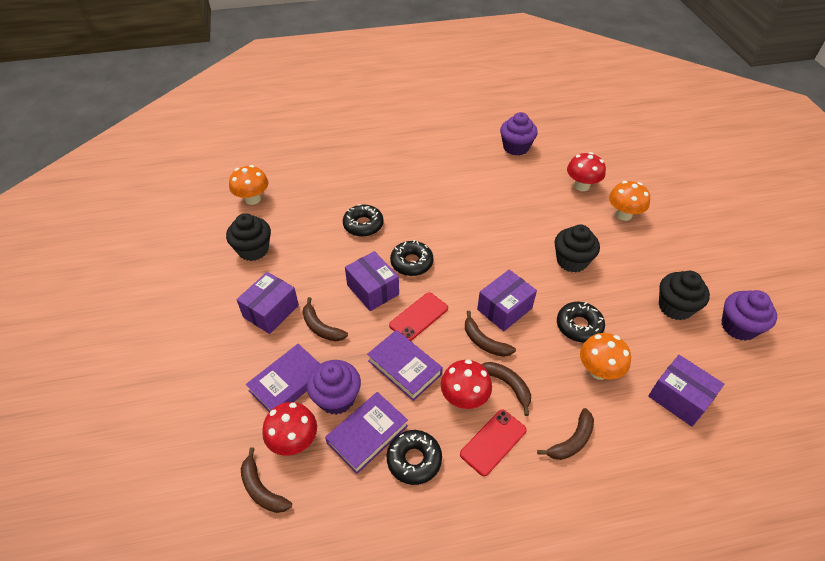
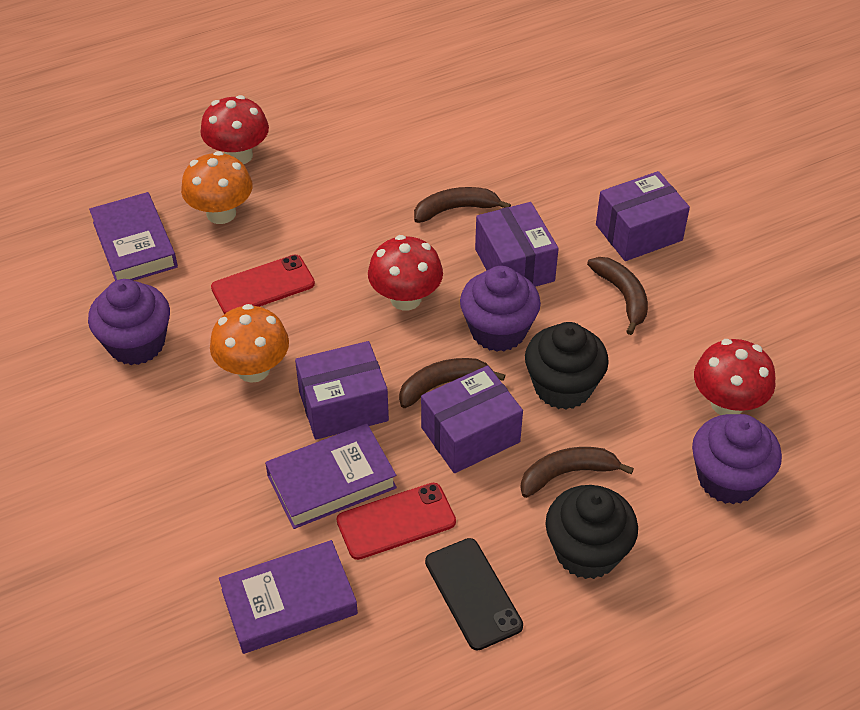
black cupcake: [226,213,271,261] [555,225,600,272] [659,271,710,320] = 3 -> [525,322,609,410] [545,485,638,579] = 2
black donut: [343,204,384,237] [387,430,442,485] [390,240,433,276] [557,302,605,343] = 4 -> none = 0
black phone: none = 0 -> [425,538,523,650] = 1
brown banana: [241,447,292,513] [302,297,348,341] [465,311,516,357] [481,362,531,416] [537,408,594,460] = 5 -> [399,358,505,408] [414,187,511,223] [520,447,634,498] [587,257,648,335] = 4
orange mushroom: [229,165,268,205] [580,333,631,380] [609,181,650,221] = 3 -> [181,151,253,224] [210,304,289,383] = 2

